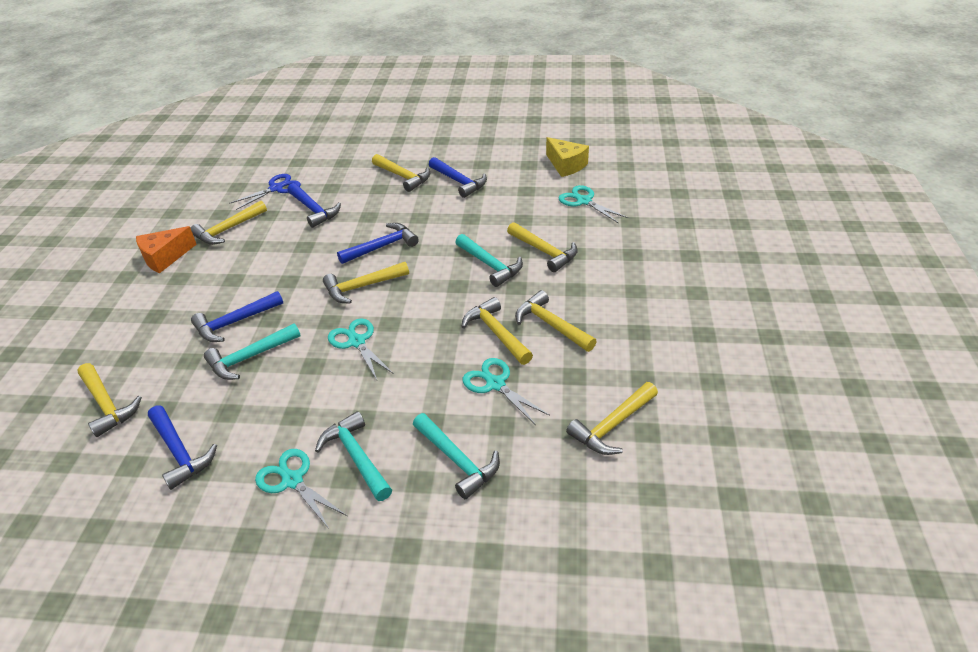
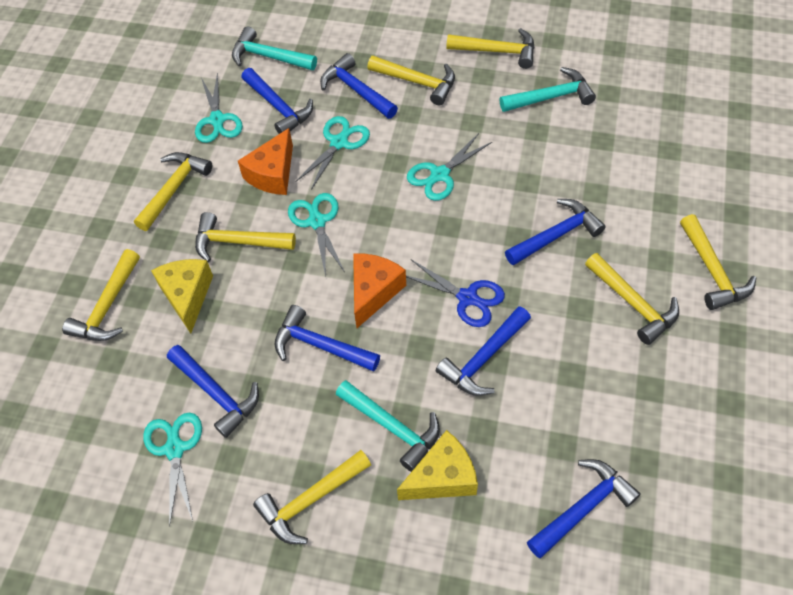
blue hammer: [148,405,217,490] [191,291,283,342] [287,183,341,228] [337,223,419,264] [429,157,487,198] = 5 -> [167,345,259,438] [241,68,313,134] [275,305,380,372] [320,53,398,119] [436,306,531,396] [505,199,606,266] [527,459,640,558] = 7
orange cheese: [136,226,197,273] = 1 -> [238,128,293,195] [353,253,406,328] = 2
turquoise hammer: [204,323,301,380] [315,411,392,501] [413,413,500,499] [455,234,523,287] = 4 -> [232,26,317,70] [336,380,440,472] [500,67,596,112] = 3
turquoise scissors: [255,449,347,529] [328,318,394,380] [463,358,550,425] [559,185,628,223] = 4 -> [143,413,202,527] [195,73,243,143] [288,193,345,277] [295,116,370,190] [407,133,492,201] = 5
yellow cheese: [546,137,589,177] = 1 -> [151,259,213,334] [397,430,478,500] = 2

